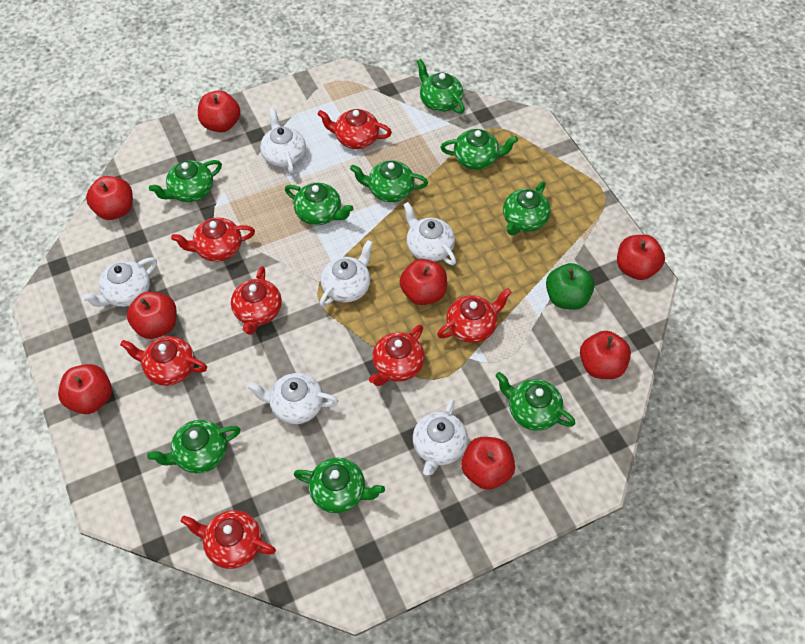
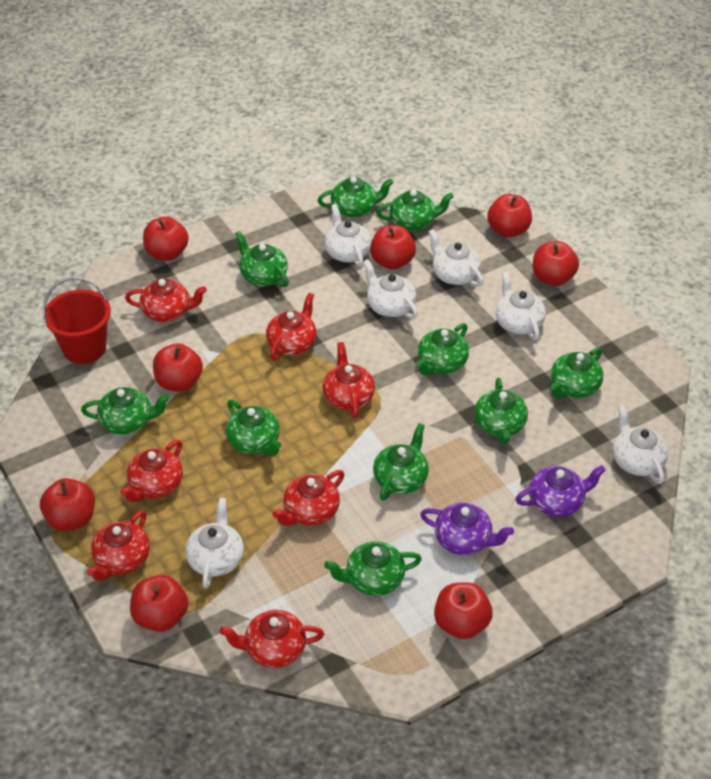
green apple: [546,263,595,310] = 1 -> none = 0
green teapot: [147,420,241,473] [149,160,222,202] [285,183,353,225] [294,458,385,513] [350,160,428,202] [417,59,465,114] [440,129,518,170] [495,372,576,431] [503,181,551,236] = 9 -> [81,387,170,435] [226,400,281,456] [235,231,289,287] [318,177,394,218] [324,541,422,596] [373,423,429,501] [376,190,454,231] [416,323,469,375] [474,378,528,445] [550,347,603,399] = 10
purple teapot: none = 0 -> [420,503,514,555] [515,465,606,517] = 2
red bucket: none = 0 -> [42,277,111,364] = 1

